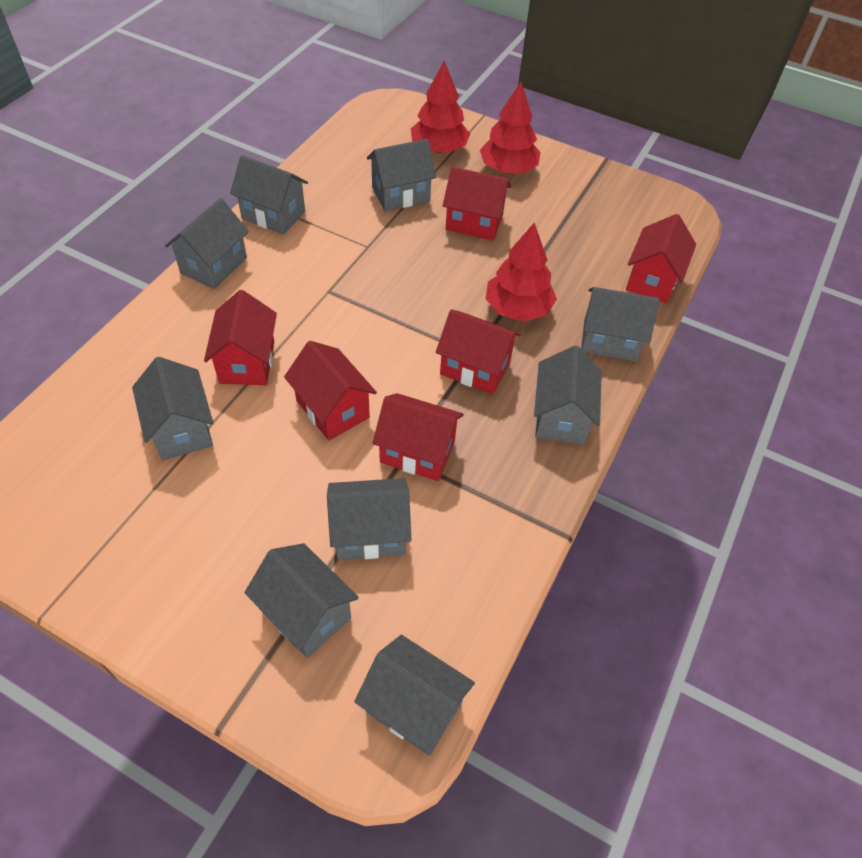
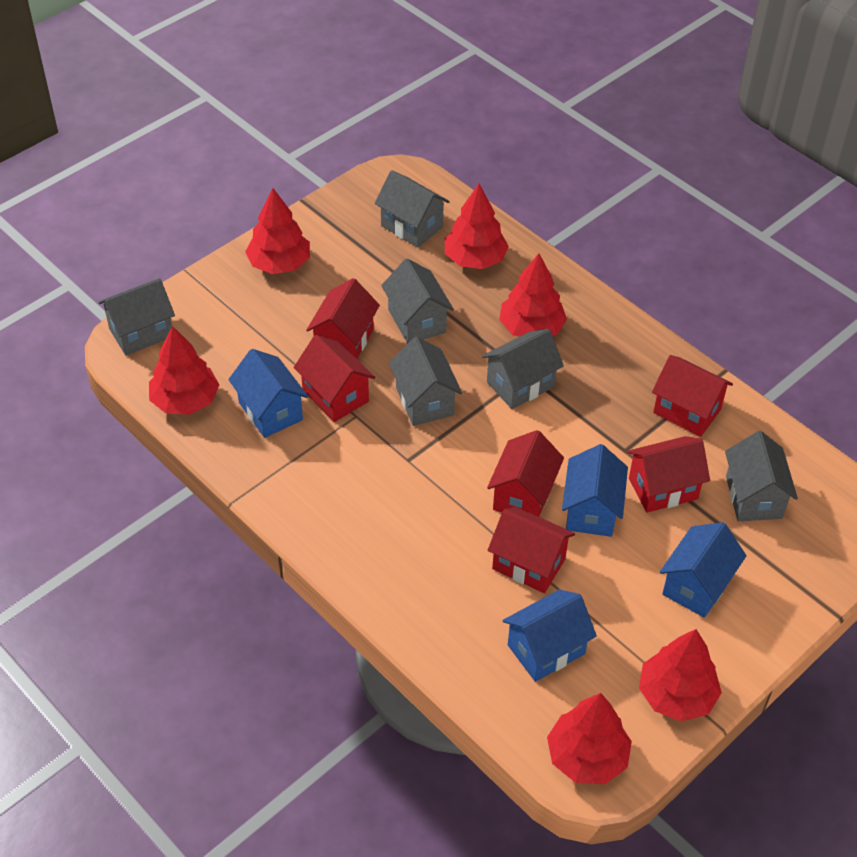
blue house: none = 0 -> [228,349,308,438] [503,589,597,682] [562,444,628,537] [660,522,747,618] = 4
grey house: [132,357,213,460] [165,198,249,289] [230,155,308,235] [245,543,359,658] [327,478,411,560] [354,635,475,756] [367,139,437,211] [534,346,602,445] [581,287,660,361] = 9 -> [98,278,175,355] [375,170,450,247] [381,258,454,344] [389,337,462,426] [482,329,564,409] [725,431,798,521] = 6
red tree: [411,61,470,153] [480,82,541,174] [486,223,557,321] = 3 -> [149,326,219,415] [245,188,310,274] [445,184,509,269] [499,253,567,337] [547,693,632,784] [639,629,722,722] = 6

